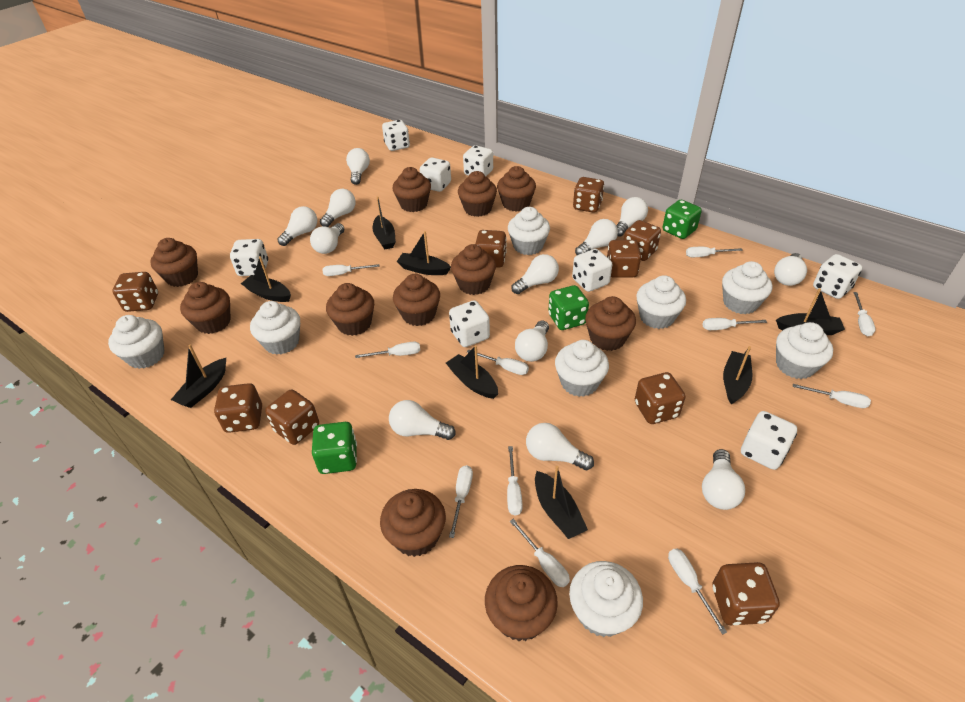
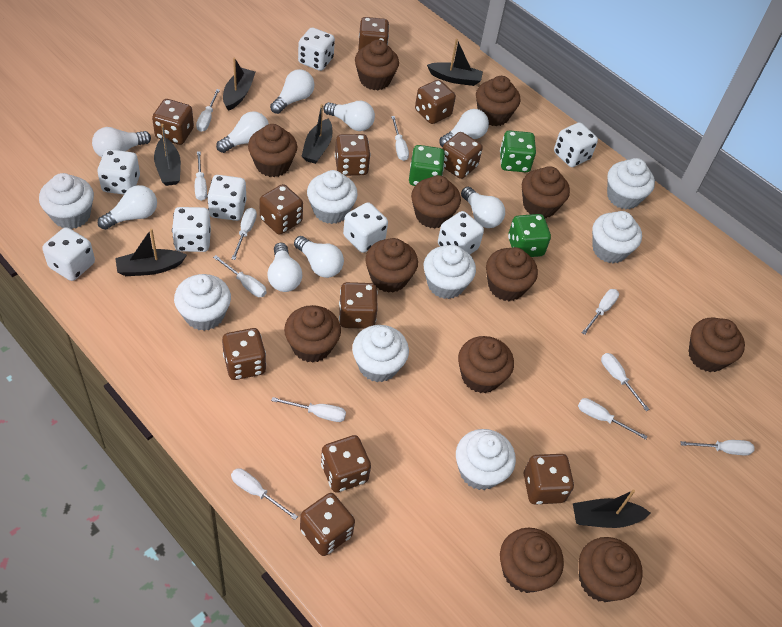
black boat: [171,345,226,408] [241,256,291,302] [373,196,396,249] [396,231,451,275] [446,345,498,399] [535,466,588,539] [723,346,752,404] [776,288,845,335] = 8 -> [115,228,187,276] [154,124,181,186] [223,58,255,111] [301,104,332,164] [427,39,483,86] [573,489,650,528] = 6
brown cupcake: [150,238,198,287] [180,282,231,334] [326,283,374,336] [380,489,446,557] [392,167,431,212] [393,274,440,326] [451,244,496,295] [458,171,497,217] [485,565,558,641] [497,166,536,212] [585,296,636,351] = 11 -> [248,124,297,177] [284,305,341,363] [355,40,399,90] [365,238,418,293] [411,175,461,229] [458,336,514,393] [476,76,521,126] [486,247,538,301] [500,528,564,593] [522,166,570,218] [579,537,643,602] [689,318,745,372] = 12
brown dice: [112,272,158,312] [214,383,262,433] [265,390,319,445] [475,230,507,268] [573,177,604,213] [607,240,641,278] [624,220,661,261] [635,372,685,424] [713,562,780,625] = 9 -> [152,99,194,145] [222,328,266,380] [259,184,303,235] [300,493,355,556] [321,435,371,493] [335,134,371,176] [339,282,378,329] [358,17,389,50] [415,80,456,124] [442,132,483,179] [524,454,574,505] = 11
white light bulb: [277,206,317,246] [310,223,344,254] [320,189,356,227] [346,148,370,185] [389,400,456,440] [511,254,559,294] [515,320,549,362] [526,423,594,470] [575,219,618,255] [617,197,648,237] [702,449,745,510] [774,253,807,286] = 12 -> [92,127,151,157] [98,185,157,230] [216,111,269,153] [267,243,302,292] [270,69,314,114] [294,236,344,278] [323,101,375,131] [439,109,489,147] [461,187,505,228] = 9

